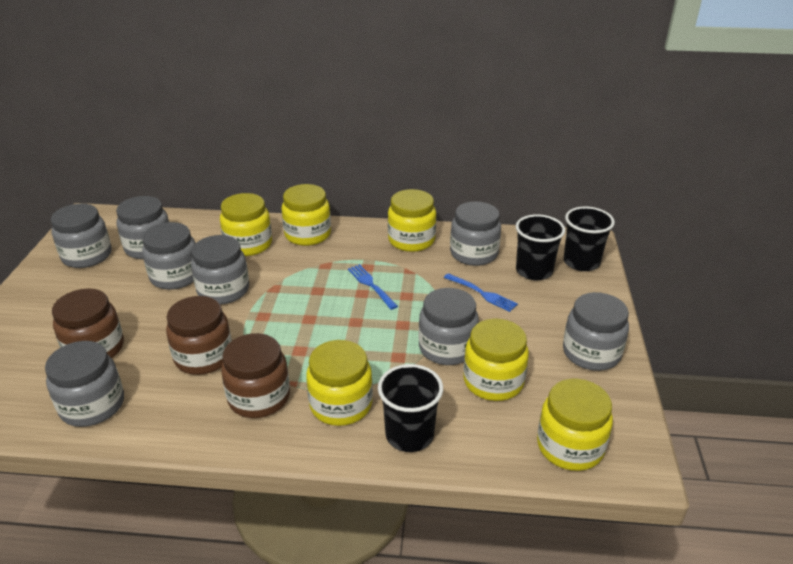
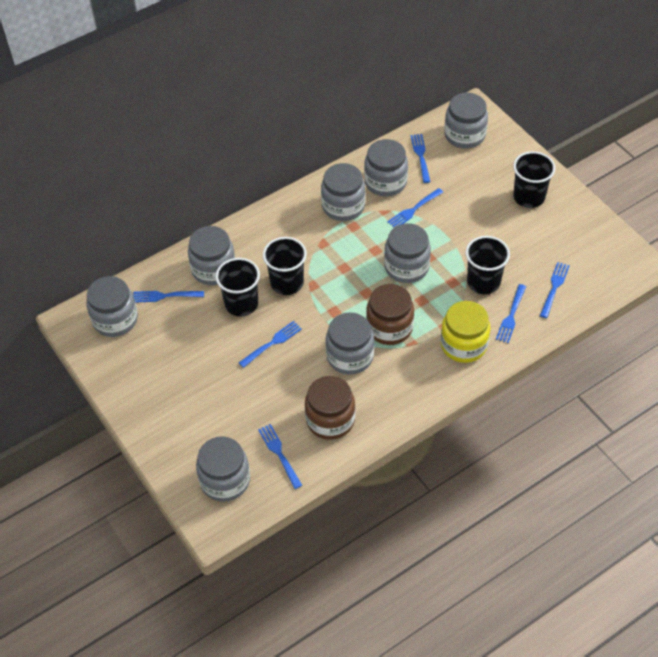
black cup: [378,364,443,452] [516,214,565,280] [564,206,615,271] = 3 -> [215,258,260,317] [263,237,307,295] [466,236,510,294] [513,151,556,208] = 4
blue fork: [348,264,398,310] [444,273,518,312] = 2 -> [133,291,204,303] [239,321,302,368] [258,424,302,489] [387,188,443,227] [411,134,431,183] [496,284,526,343] [540,262,570,318] = 7
brown jar: [52,288,124,358] [166,296,232,375] [221,333,290,418] = 3 -> [305,376,355,440] [366,284,414,345] = 2
yellow jar: [220,193,272,256] [281,184,331,246] [306,340,373,426] [388,189,436,252] [463,318,529,401] [537,379,613,471] = 6 -> [441,301,490,363] = 1

